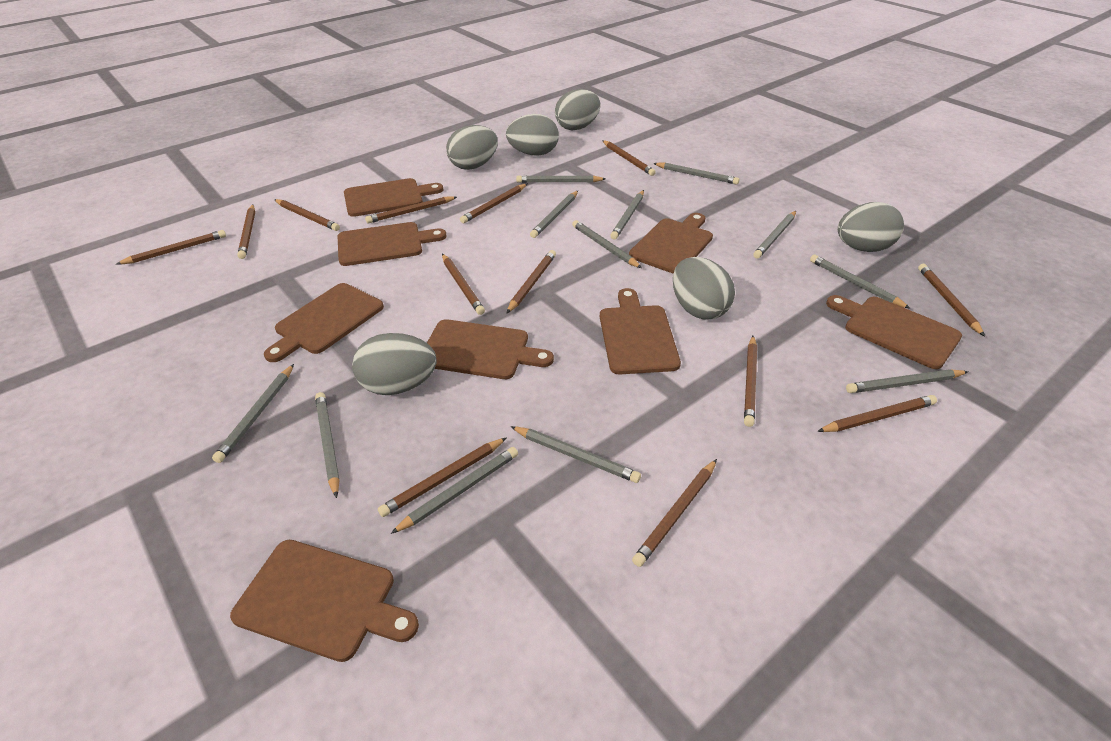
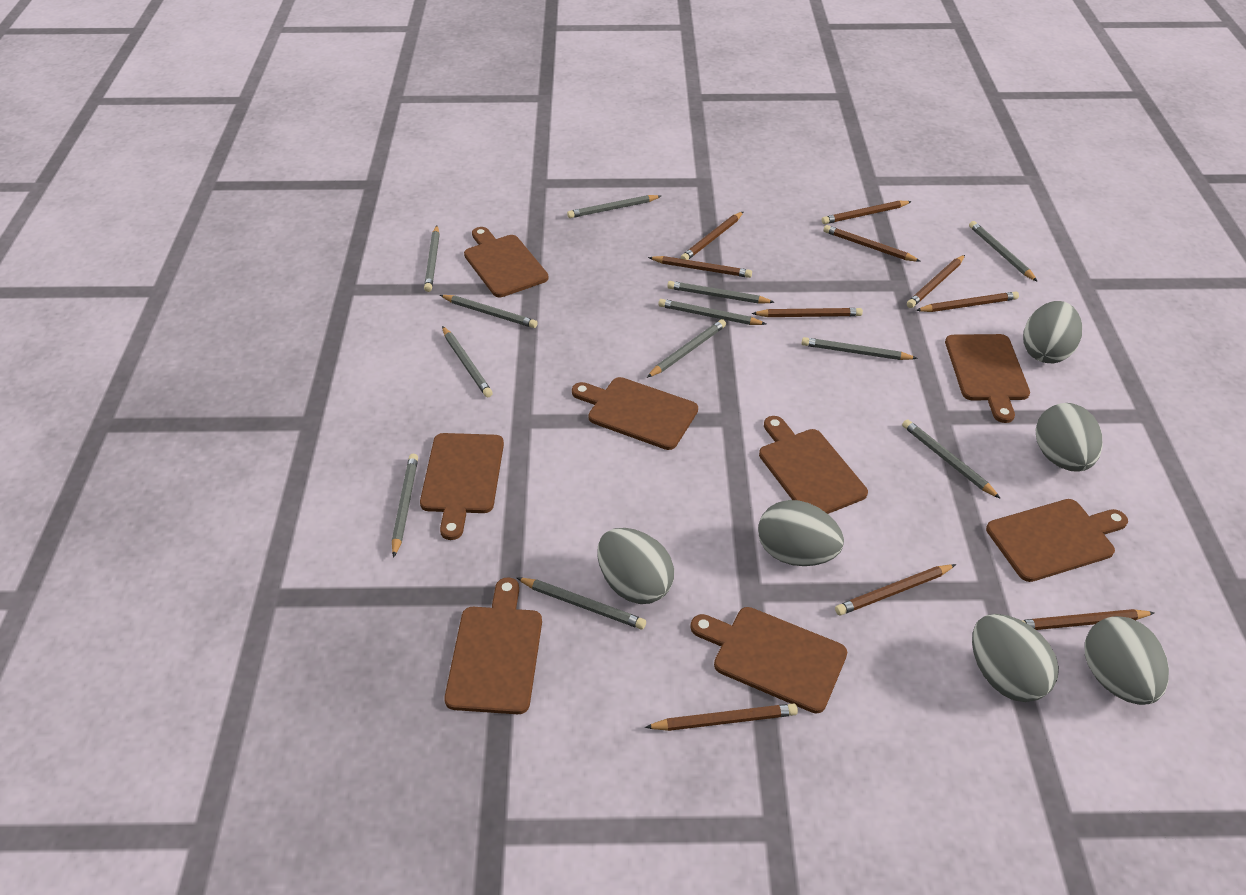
brown pencil: [116,230,226,264] [237,204,255,259] [274,199,340,231] [365,196,457,224] [378,437,507,517] [442,254,485,315] [460,184,527,223] [506,250,556,314] [602,140,656,176] [632,459,717,567] [744,336,757,427] [817,395,937,432] [918,264,985,336] = 13 -> [645,703,798,731] [648,256,752,278] [681,211,744,260] [751,308,863,317] [822,201,912,224] [824,225,921,262] [835,564,956,615] [907,255,965,308] [916,291,1019,312] [1021,609,1155,630] = 10

